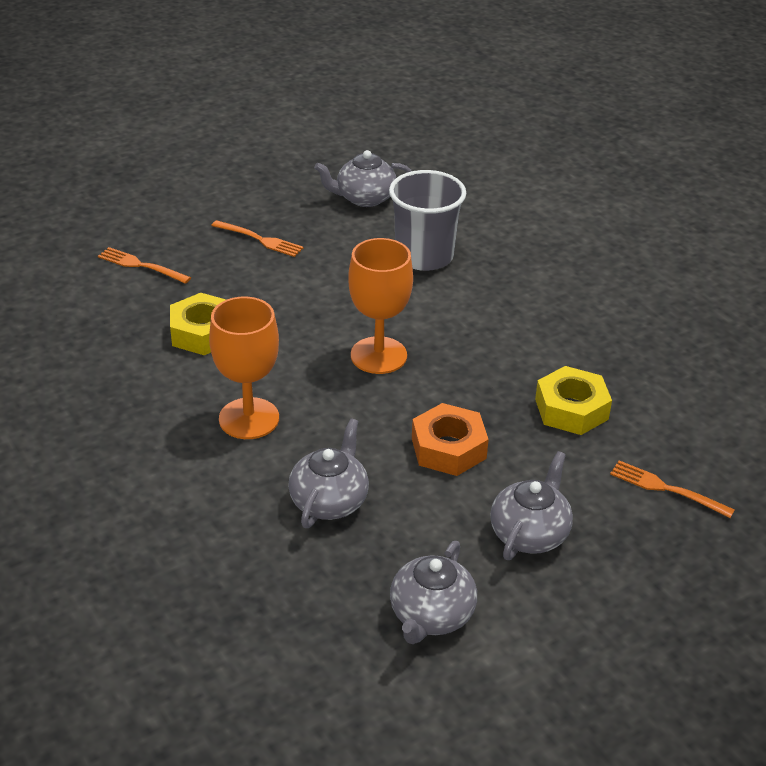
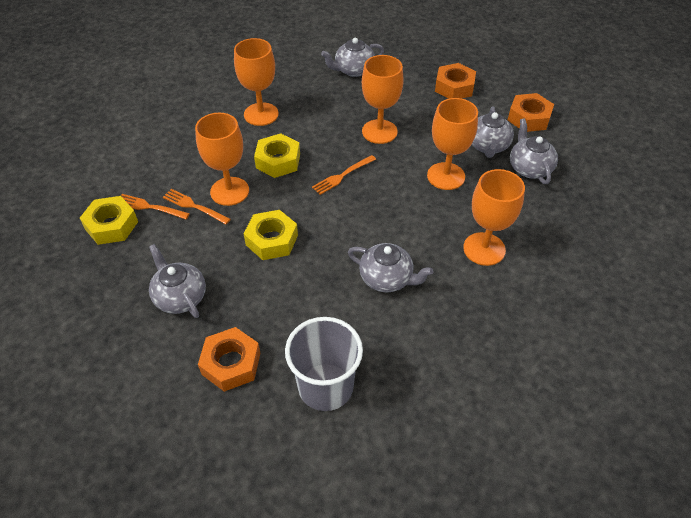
grey teapot: [288,418,369,528] [314,150,411,207] [390,541,477,644] [490,451,573,560] = 4 -> [149,244,206,318] [321,38,384,77] [348,243,434,292] [472,106,514,158] [510,118,558,184] = 5
orange goblet: [209,297,279,439] [348,238,413,374] = 2 -> [195,113,249,206] [234,38,279,126] [362,55,404,144] [427,98,478,190] [463,169,525,266] = 5
orange nut: [412,403,489,476] = 1 -> [198,327,261,392] [435,63,476,99] [508,93,554,132] = 3
yellow nut: [170,293,226,355] [535,366,612,435] = 2 -> [80,196,138,245] [244,210,298,260] [254,133,300,178] = 3

